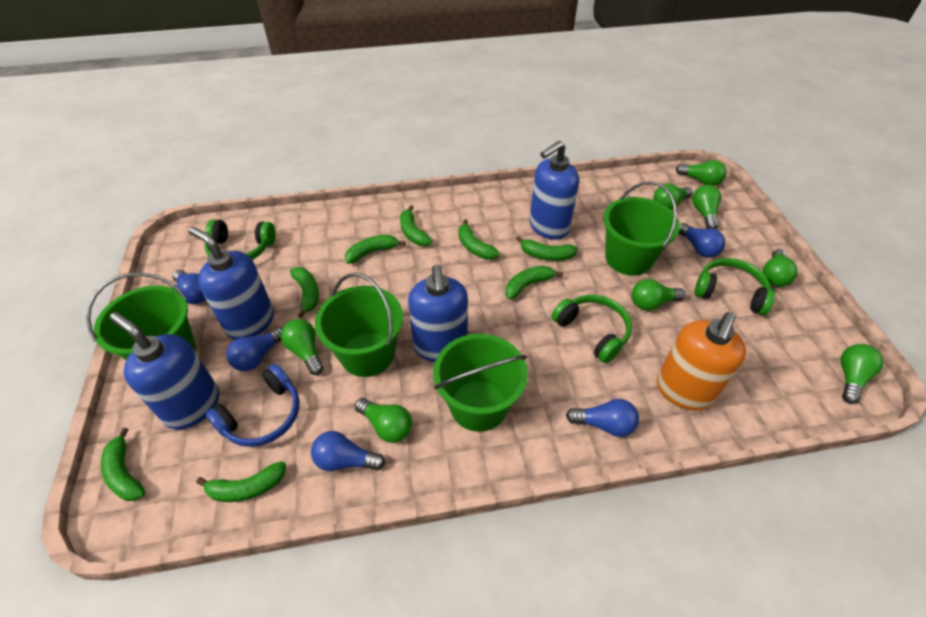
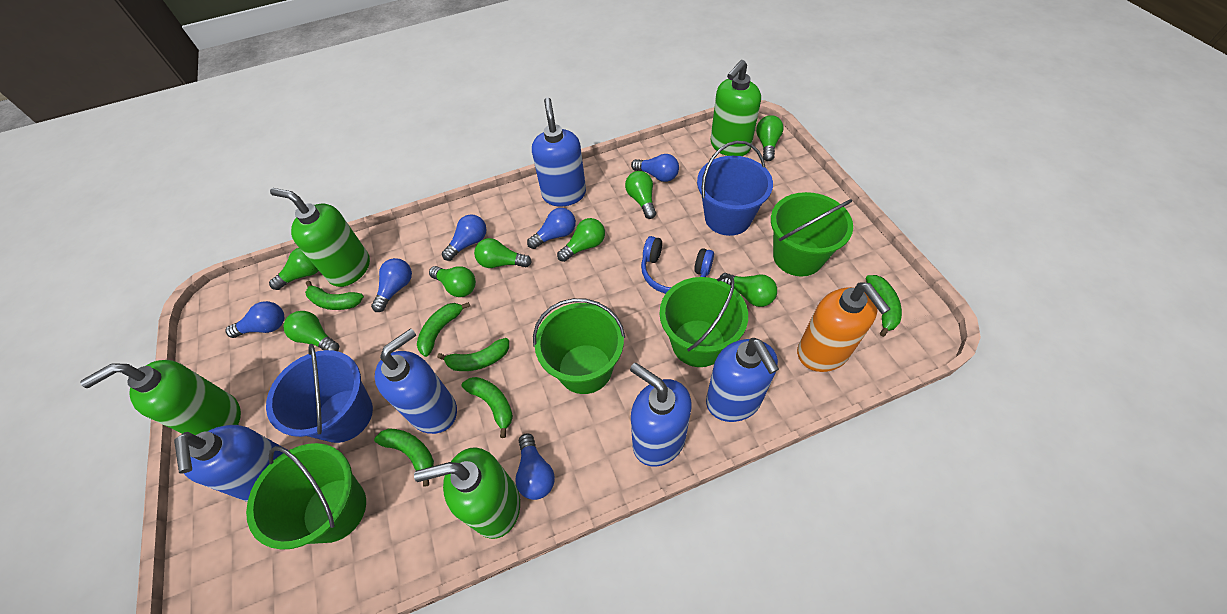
blue bucket: none = 0 -> [266,344,373,443] [697,141,773,236] = 2
blue light bulb: [173,270,206,304] [226,327,282,371] [311,431,385,471] [566,399,639,437] [679,223,725,258] = 5 -> [225,301,284,338] [371,258,412,312] [442,214,486,261] [515,433,555,500] [527,208,576,249] [631,154,679,182] = 6
blue soap dispenser: [110,312,219,430] [188,227,274,340] [408,265,468,362] [529,141,579,240] = 4 -> [174,425,287,502] [375,328,457,434] [532,97,586,207] [630,363,692,467] [706,338,779,422] = 5
green banana: [101,427,145,501] [196,461,286,502] [290,267,319,318] [345,235,406,264] [400,205,432,246] [458,219,500,260] [506,266,563,300] [516,236,578,261] = 8 -> [305,281,364,310] [374,428,434,487] [417,302,470,357] [437,338,509,371] [462,377,513,438] [866,275,902,337] = 6
green headphones: [204,219,276,260] [552,295,632,363] [694,258,775,315] = 3 -> none = 0
green soap dispenser: none = 0 -> [80,360,241,435] [270,188,370,287] [414,447,520,539] [711,60,761,156] = 4

